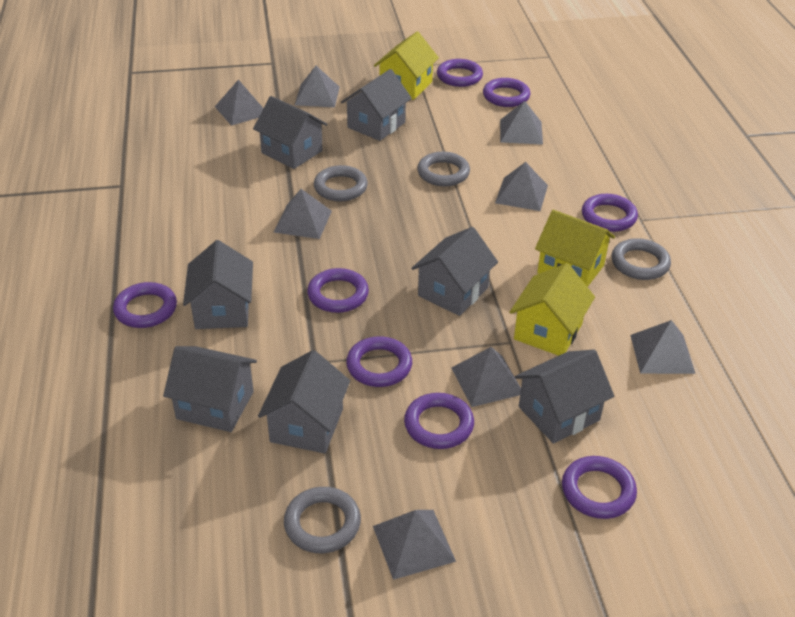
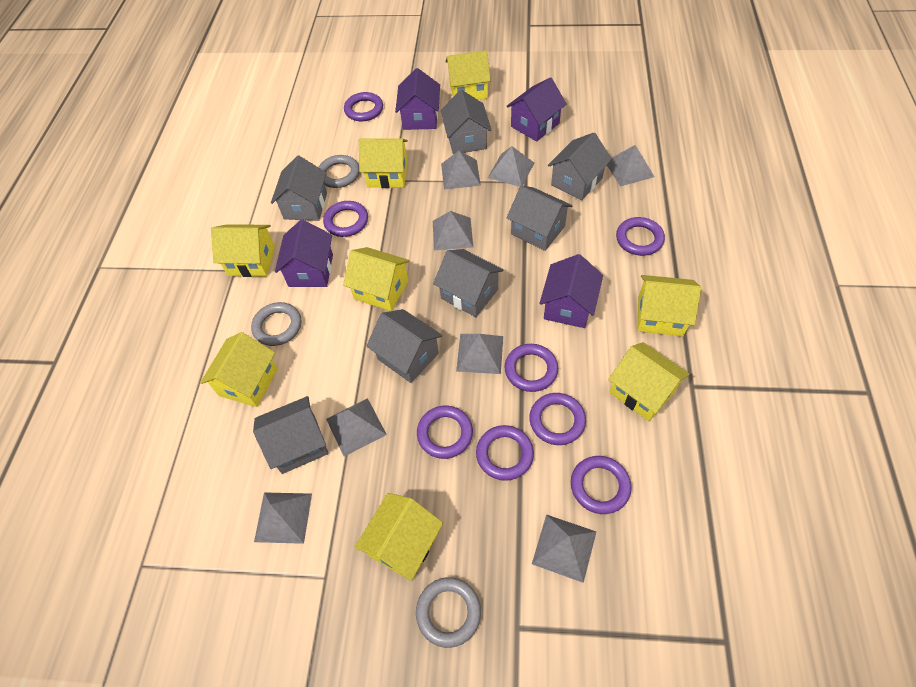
grey ring: [284,487,361,553] [314,165,368,201] [417,152,470,186] [612,238,671,280] = 4 -> [251,302,301,346] [319,155,359,188] [416,577,481,648] = 3
purple house: none = 0 -> [275,219,333,287] [395,68,440,130] [506,77,567,142] [539,254,603,328] = 4
yellow house: [374,31,439,100] [509,263,595,356] [535,210,615,287] = 3 -> [200,332,278,407] [211,224,275,277] [343,247,410,311] [354,493,443,581] [359,138,408,188] [445,50,491,100] [608,342,690,421] [637,275,701,337] = 8

